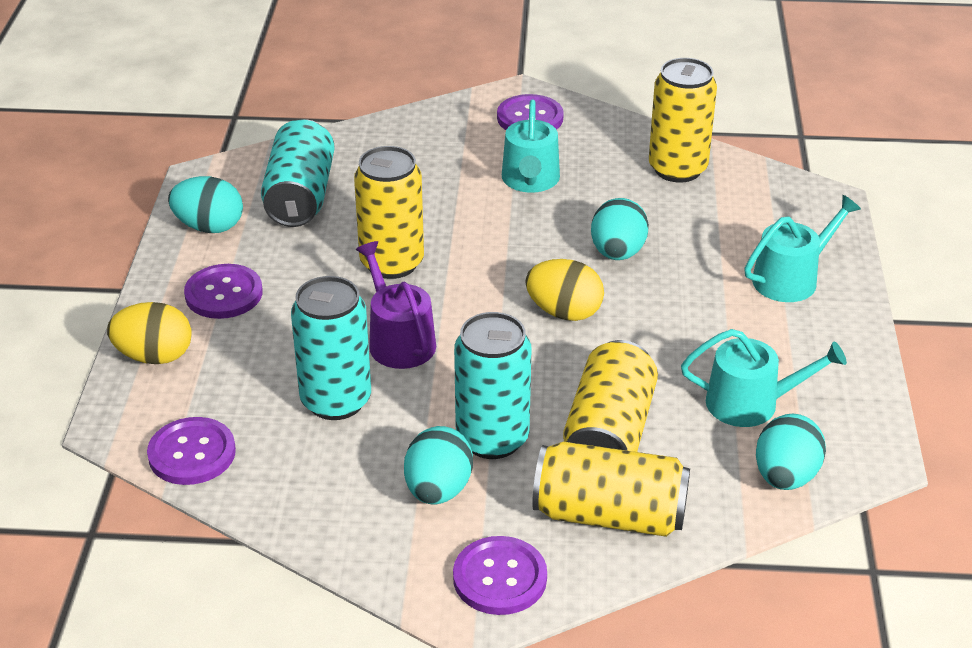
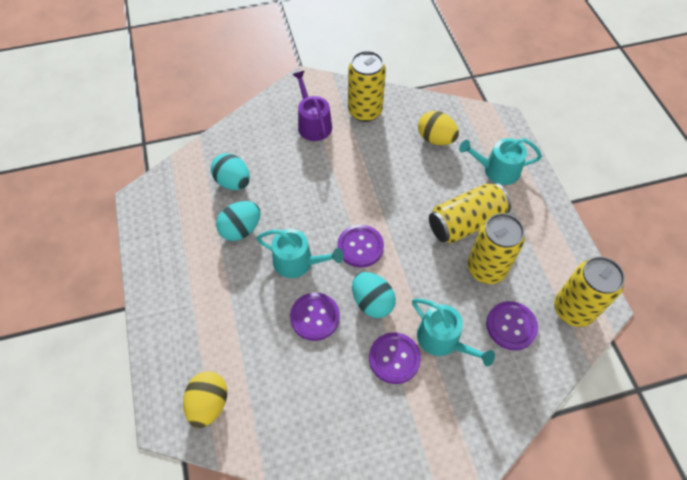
turquoise can: [261,119,335,227] [291,276,371,420] [454,312,531,459] = 3 -> none = 0
turquoise egg: [168,176,243,233] [404,426,473,505] [591,198,649,260] [756,414,826,490] = 4 -> [211,153,250,190] [216,201,260,241] [352,272,396,318] = 3

